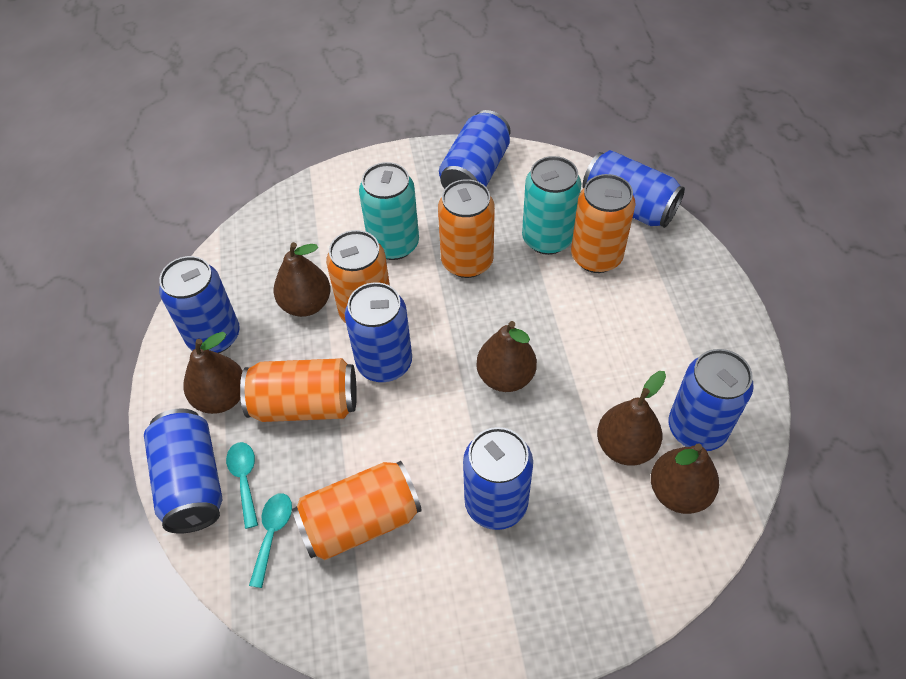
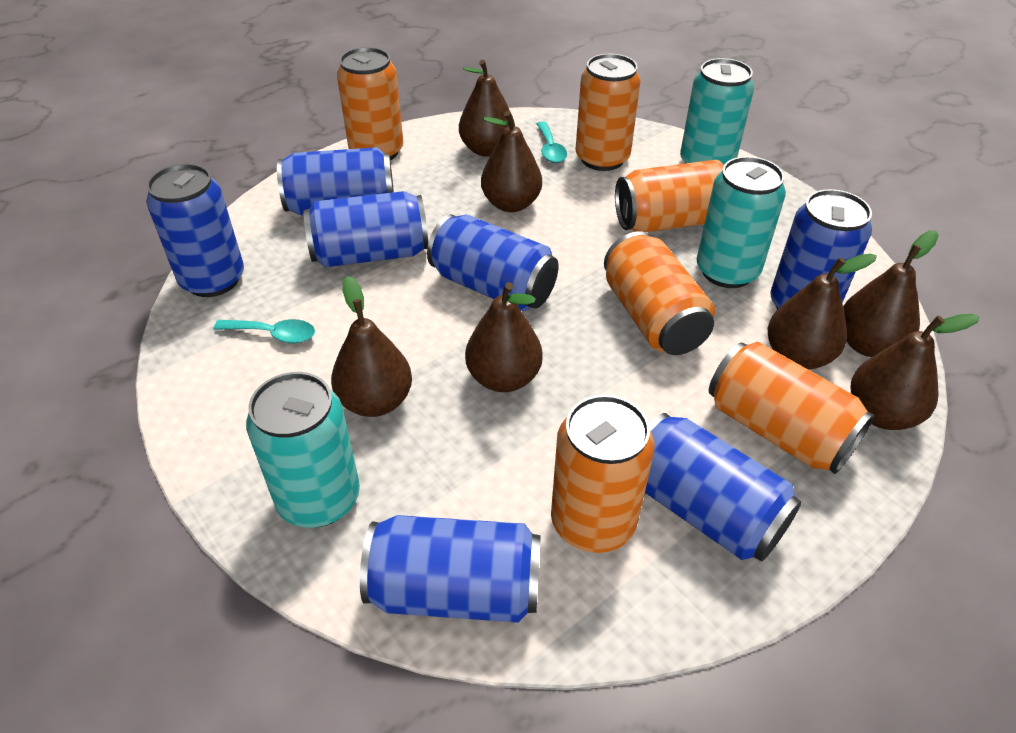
brown pear: [184,332,243,414] [274,242,331,317] [476,321,537,392] [597,371,666,466] [651,443,719,514] = 5 -> [331,276,412,417] [459,60,515,157] [465,282,543,392] [481,111,542,212] [768,253,877,369] [843,230,939,357] [851,314,979,430] = 7
orange can: [240,358,357,422] [292,461,422,560] [326,230,390,323] [438,179,495,278] [571,174,636,273] = 5 -> [337,47,403,160] [551,395,655,553] [575,54,641,171] [604,231,715,355] [615,160,724,232] [709,342,875,474] = 6
turquoise can: [359,162,419,260] [522,156,581,255] = 2 -> [246,372,360,528] [680,58,754,165] [697,156,786,288] = 3

